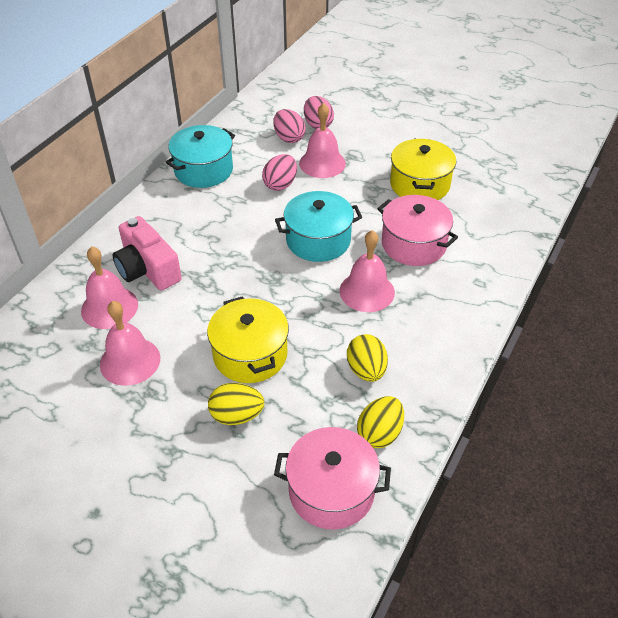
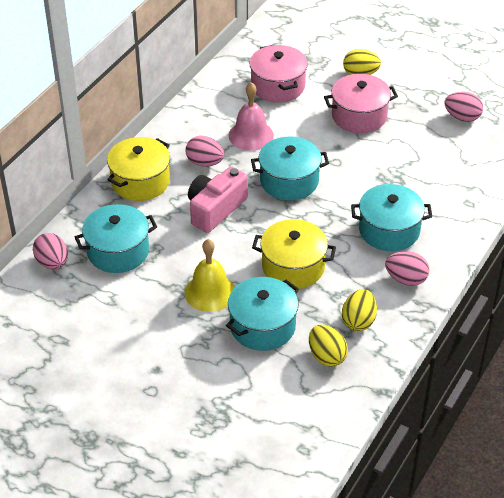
pink bell: [81,246,138,329] [100,301,160,386] [299,103,346,178] [340,230,395,312] = 4 -> [229,82,274,151] = 1
pink egg: [262,154,297,191] [273,109,306,143] [304,96,334,129] = 3 -> [33,233,68,269] [186,136,224,167] [385,251,429,286] [444,92,483,122] = 4
turquoise pot: [166,125,235,188] [275,191,362,262] = 2 -> [75,204,157,273] [226,277,299,351] [251,137,329,200] [351,184,432,251] = 4
yellow bell: none = 0 -> [184,239,235,312] = 1

